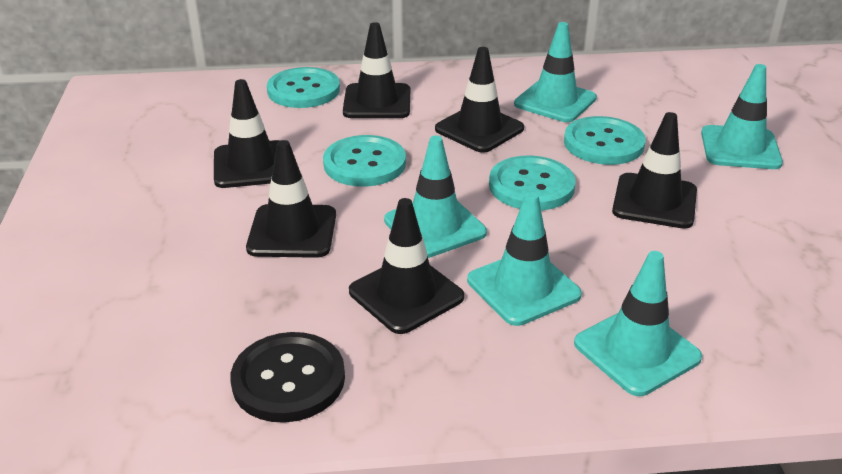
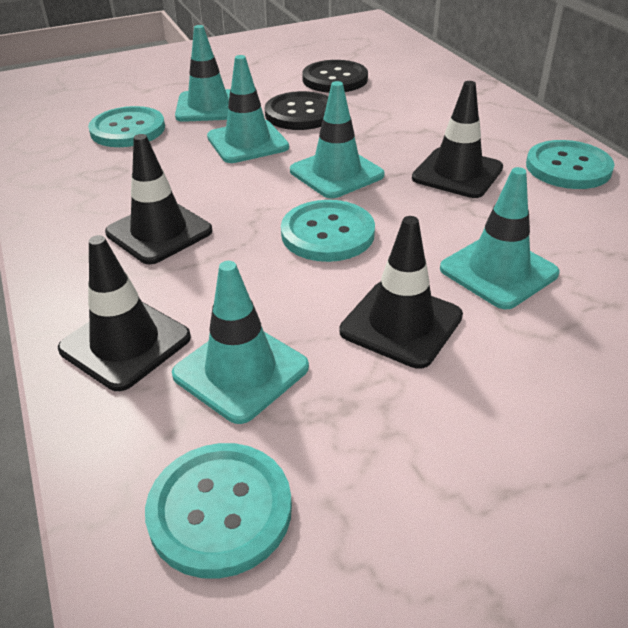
black button: [231,332,345,423] = 1 -> [265,91,329,130] [302,60,368,93] = 2
black traffic cone: [214,79,280,188] [246,140,336,258] [343,22,410,118] [349,198,464,334] [435,47,524,153] [612,112,697,229] = 6 -> [58,235,191,391] [105,134,213,264] [339,216,463,369] [412,81,503,198] = 4

